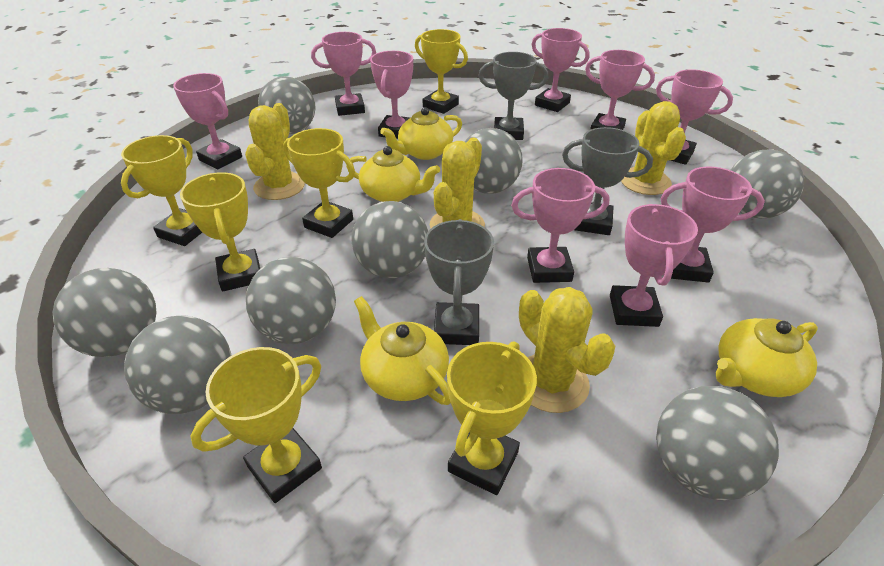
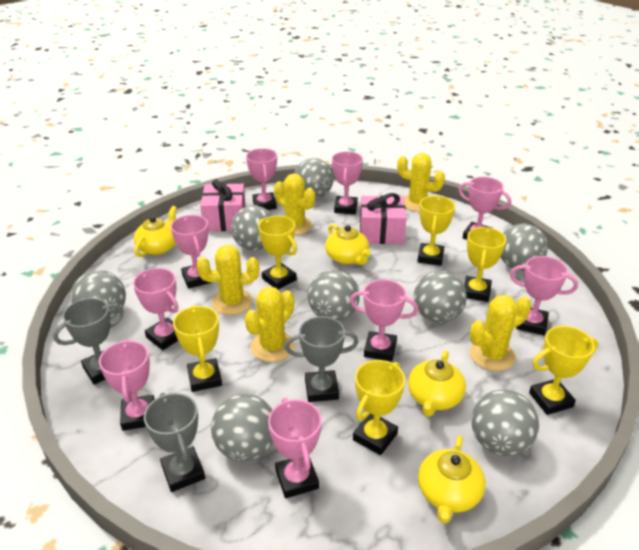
pink gift: none = 0 -> [200,179,246,231] [360,193,407,244] = 2
yellow cactus: [245,103,305,200] [430,138,485,228] [519,287,615,413] [621,101,686,195] = 4 -> [196,245,259,315] [245,286,295,362] [274,174,315,235] [397,153,445,212] [470,295,531,371] = 5

